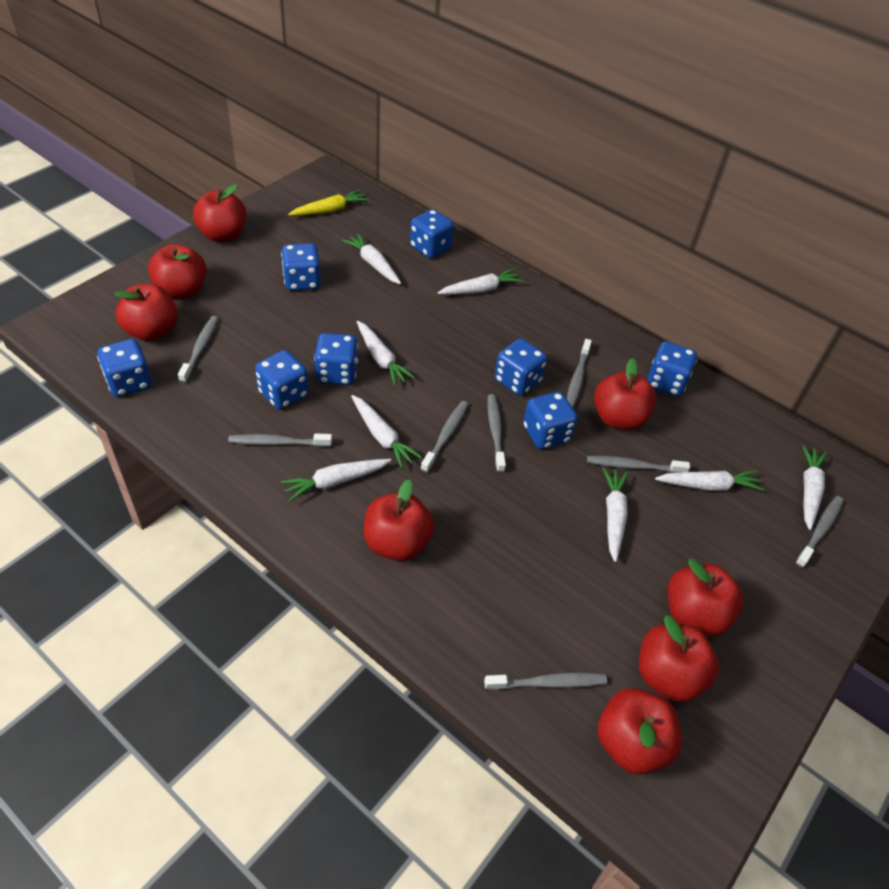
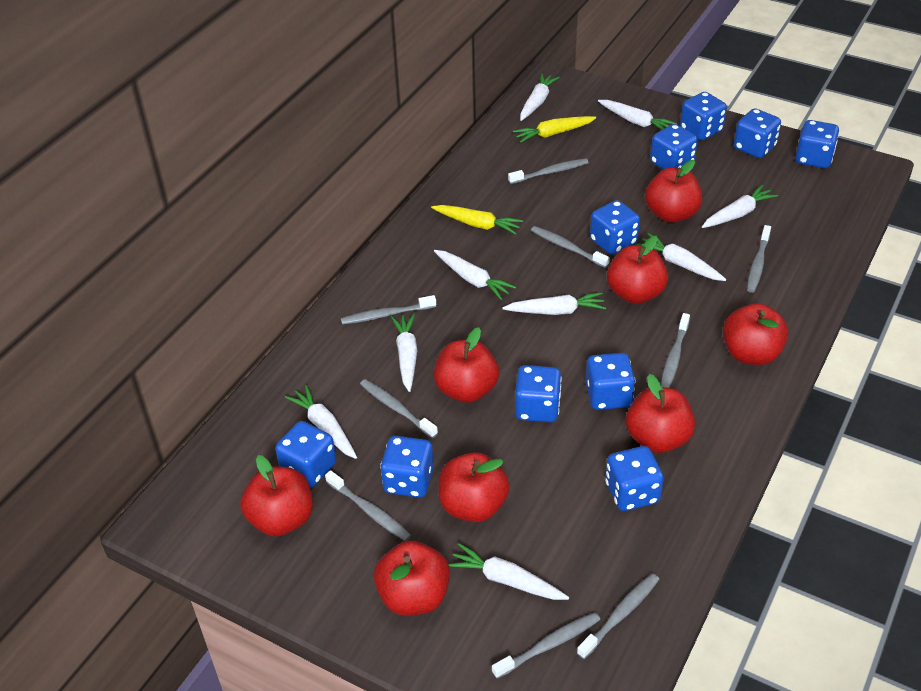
blue dice: [97,339,152,397] [255,350,309,410] [281,243,321,291] [314,333,358,385] [410,209,454,258] [495,338,547,396] [523,392,578,449] [647,341,697,396] = 8 -> [275,421,336,487] [380,436,434,498] [515,365,562,422] [585,353,635,410] [590,200,640,255] [605,446,664,511] [650,124,698,170] [680,92,727,140] [734,108,781,158] [796,120,839,168] = 10
grey toothbrush: [178,316,218,383] [228,433,332,447] [421,401,468,473] [484,673,607,690] [487,394,506,473] [567,339,592,407] [587,456,690,473] [795,496,844,568] = 8 -> [325,470,411,541] [341,295,436,325] [360,379,438,438] [492,612,600,679] [508,158,589,184] [531,226,610,268] [577,573,660,659] [661,313,690,388] [747,225,771,293] = 9
white carrot: [281,459,391,502] [342,233,401,284] [351,395,422,469] [357,321,415,386] [438,268,524,295] [602,468,628,562] [655,470,764,491] [802,445,827,530] = 8 -> [285,385,357,459] [391,314,417,392] [434,250,516,300] [448,543,569,600] [502,292,606,315] [520,73,560,121] [598,100,677,130] [636,233,726,281] [702,185,778,228] = 9
yellow carrot: [288,190,369,216] = 1 -> [431,205,523,235] [513,116,596,143] = 2

